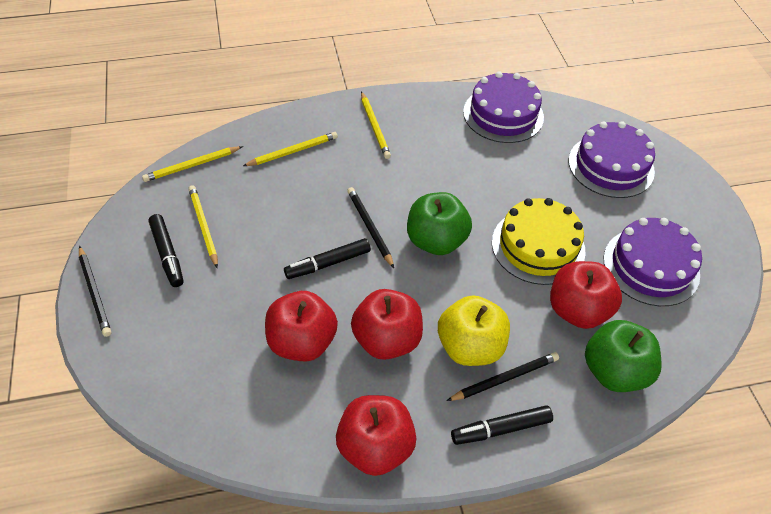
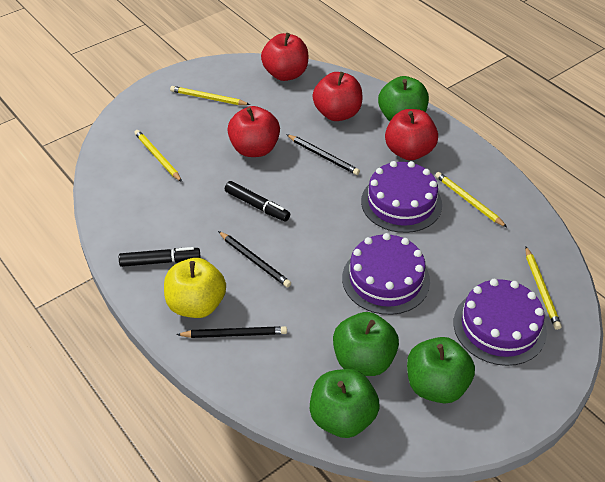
black marker: [149,214,183,287] [284,238,371,279] [451,405,553,445] = 3 -> [119,247,200,267] [225,181,290,221] = 2
green apple: [407,192,472,255] [585,320,662,392] = 2 -> [310,369,380,438] [333,312,399,376] [378,76,429,121] [407,337,475,403] = 4
yellow cake: [492,198,586,285] = 1 -> none = 0

